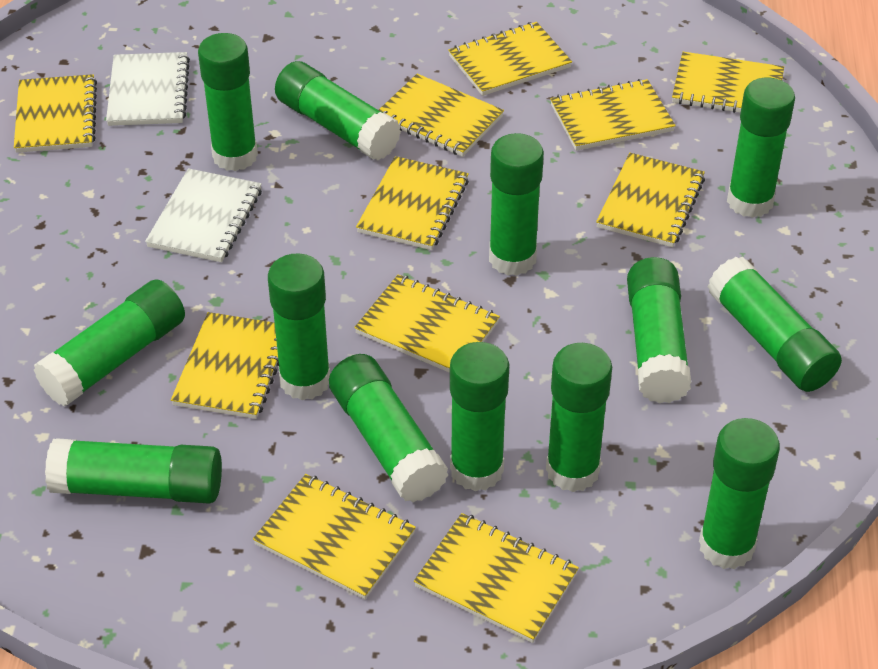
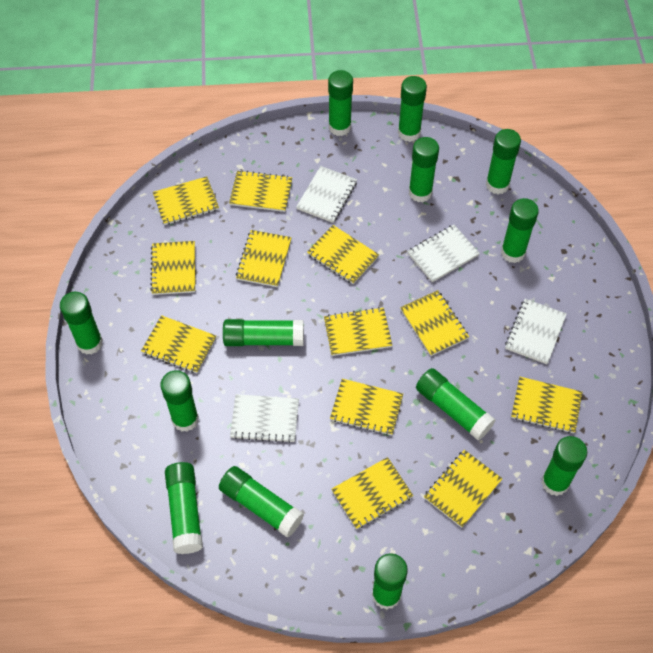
white notebook: [106,52,190,126] [145,168,262,262] = 2 -> [230,394,299,443] [296,166,357,223] [407,225,480,283] [505,299,567,364] = 4
yellow notebook: [14,74,97,153] [171,312,279,419] [253,474,416,599] [354,275,500,373] [356,156,469,250] [379,74,504,157] [414,513,579,643] [448,22,572,96] [550,79,676,151] [596,153,705,247] [672,52,784,113] = 11 -> [141,315,216,373] [150,241,195,295] [153,176,219,225] [229,170,292,212] [236,230,292,287] [307,225,379,284] [324,307,392,356] [330,379,403,435] [331,457,414,529] [400,290,469,356] [424,450,503,528] [511,377,582,433] = 12

